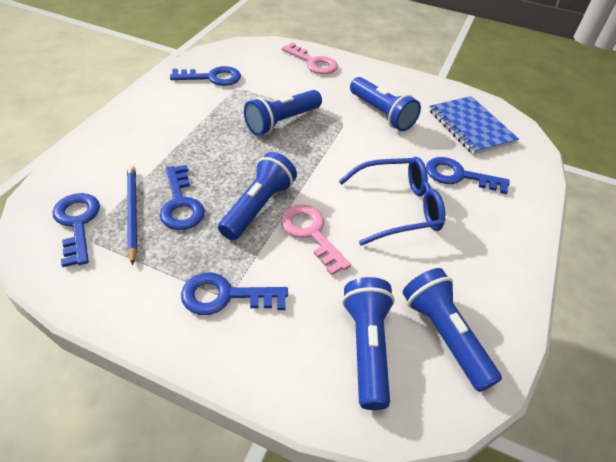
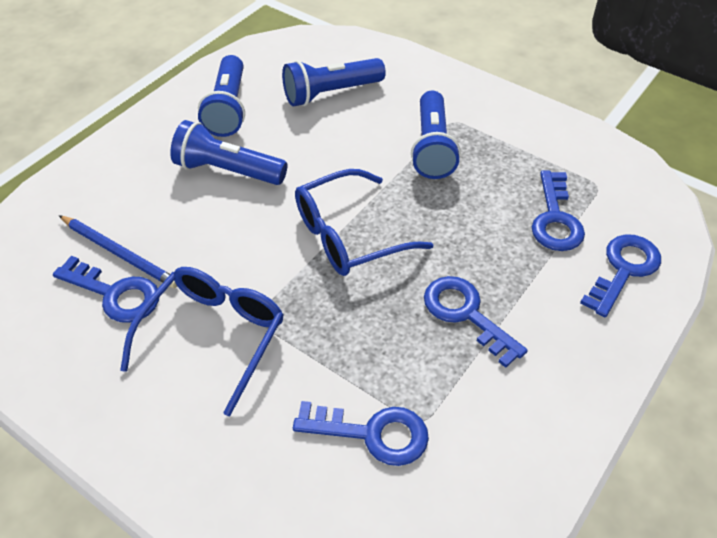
blue flashlight: [218,152,297,240] [244,90,322,136] [342,277,395,410] [350,77,421,131] [403,268,502,392] = 5 -> [170,120,288,185] [198,55,245,137] [282,58,386,106] [411,90,460,179] = 4
blue glasses: [339,157,445,245] = 1 -> [120,267,284,416] [295,169,434,276] = 2
blue notebook: [429,96,519,155] = 1 -> none = 0
pink key: [281,205,351,275] [282,43,338,74] = 2 -> none = 0

